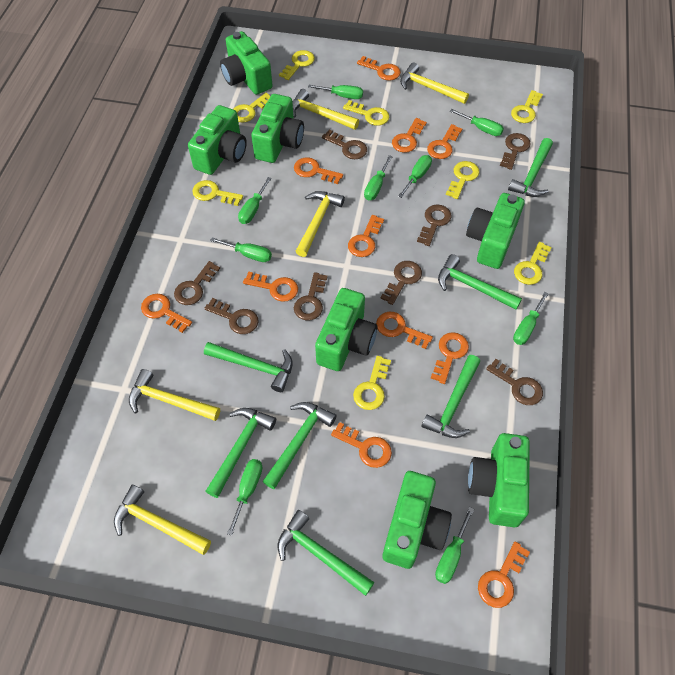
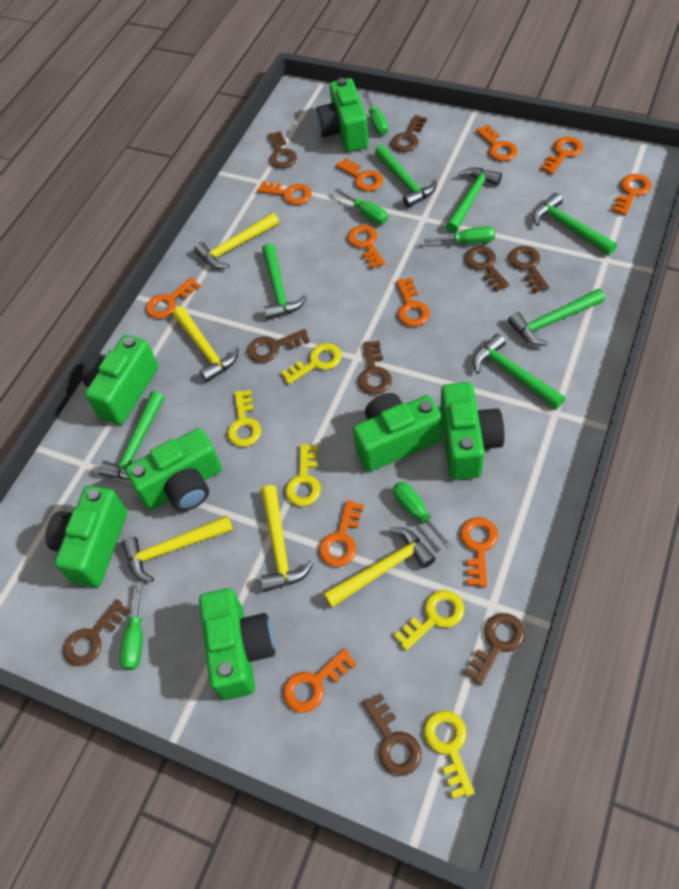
brown key: [174,261,220,305] [204,298,258,334] [294,272,328,320] [322,130,367,159] [380,261,422,305] [417,204,452,246] [486,359,543,405] [500,133,531,170] = 8 -> [63,599,129,666] [247,329,310,363] [268,131,297,168] [359,341,392,394] [363,693,422,776] [391,115,427,152] [464,613,525,685] [465,246,509,292] [509,246,549,293] = 9
green screwdriver: [210,237,272,262] [227,459,262,536] [238,177,272,224] [308,85,363,99] [364,155,393,200] [398,155,432,198] [435,507,474,584] [450,109,504,136] [513,292,549,345] = 9 -> [119,582,143,670] [335,188,388,224] [363,93,388,135] [393,482,452,549] [424,226,495,244] = 5
yellow key: [192,180,243,206] [233,93,270,123] [279,50,315,80] [343,100,389,126] [353,356,391,410] [446,161,479,199] [511,90,543,123] [514,242,552,285] = 8 -> [228,390,261,447] [281,343,342,384] [286,444,321,506] [394,590,464,651] [424,710,474,799] = 5

